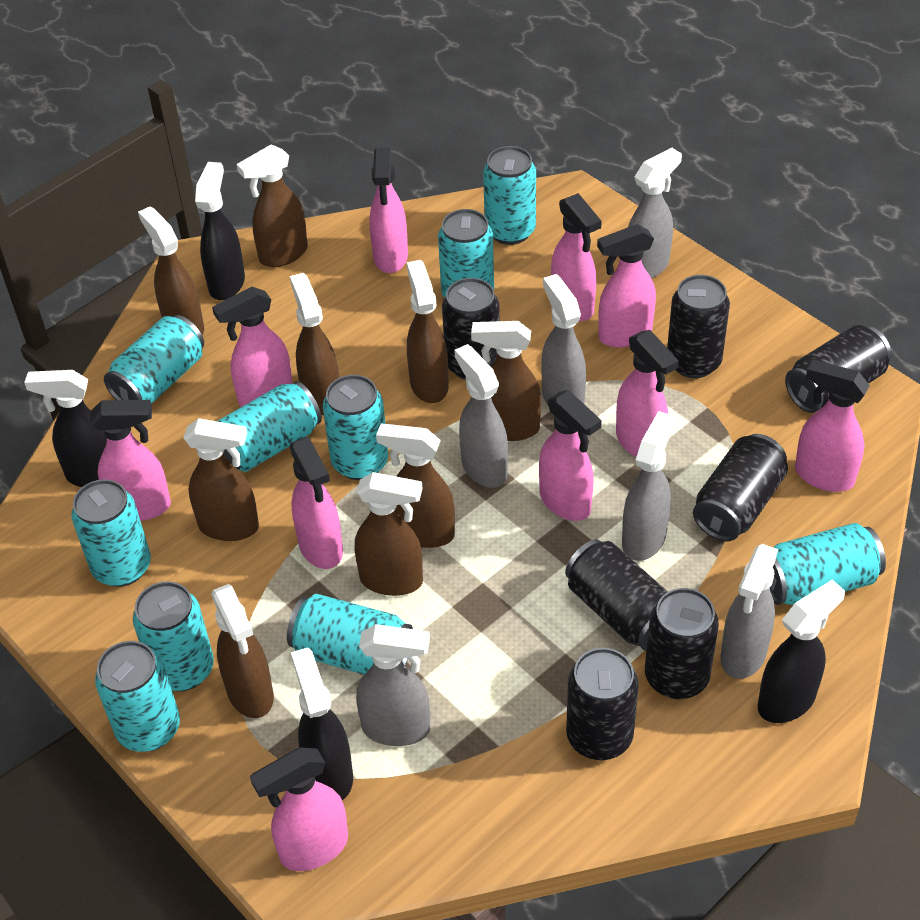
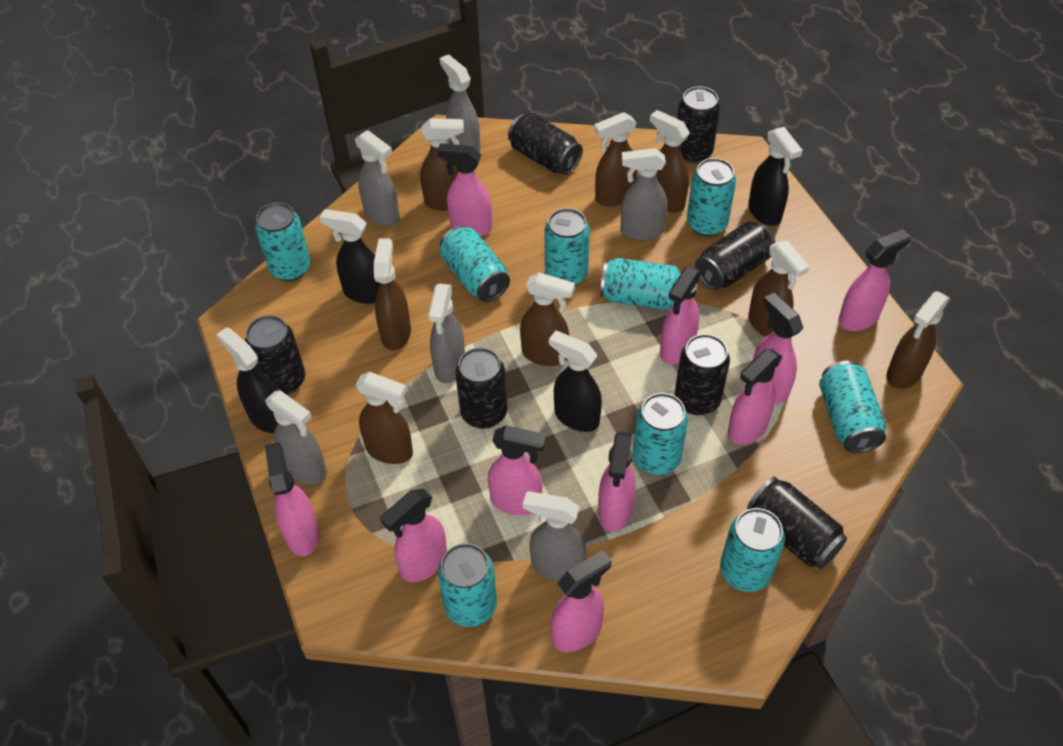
brown spray bottle: [138,206,204,335] [183,418,259,541] [211,584,274,718] [237,144,308,267] [290,273,339,416] [355,472,423,596] [376,424,455,548] [407,260,449,403] [471,321,541,441] = 9 -> [355,372,413,464] [374,238,411,350] [420,118,464,211] [520,272,575,366] [594,112,638,207] [650,110,690,212] [748,241,810,337] [887,291,950,389] = 8
turquoise can: [71,479,151,587] [95,641,180,752] [104,315,204,404] [133,581,214,691] [217,381,322,472] [287,594,413,675] [323,375,388,480] [438,209,494,298] [483,146,536,245] [768,523,886,605] = 10 -> [255,202,311,281] [438,543,497,627] [440,226,510,302] [545,208,590,286] [600,258,682,310] [633,393,688,475] [687,158,736,237] [720,508,785,592] [819,361,886,453] = 9

